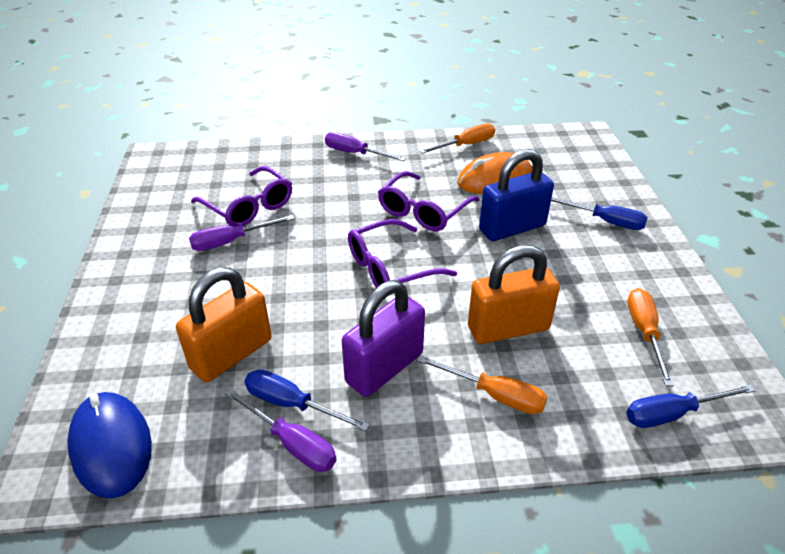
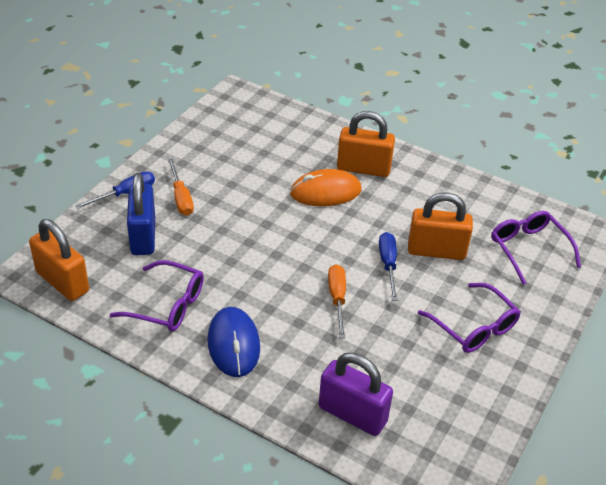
blue screwdriver: [245,369,370,431] [551,197,648,230] [626,385,756,428] = 3 -> [75,171,155,209] [379,232,398,301] = 2
orange padlock: [176,267,271,382] [468,245,560,344] = 2 -> [29,219,89,301] [337,111,395,177] [408,192,473,260] = 3
orange screwdriver: [417,355,547,414] [419,123,495,154] [627,288,674,386] = 3 -> [168,158,194,216] [328,264,346,338] = 2
purple screwdriver: [189,215,294,251] [225,389,336,472] [325,132,406,161] = 3 -> none = 0

